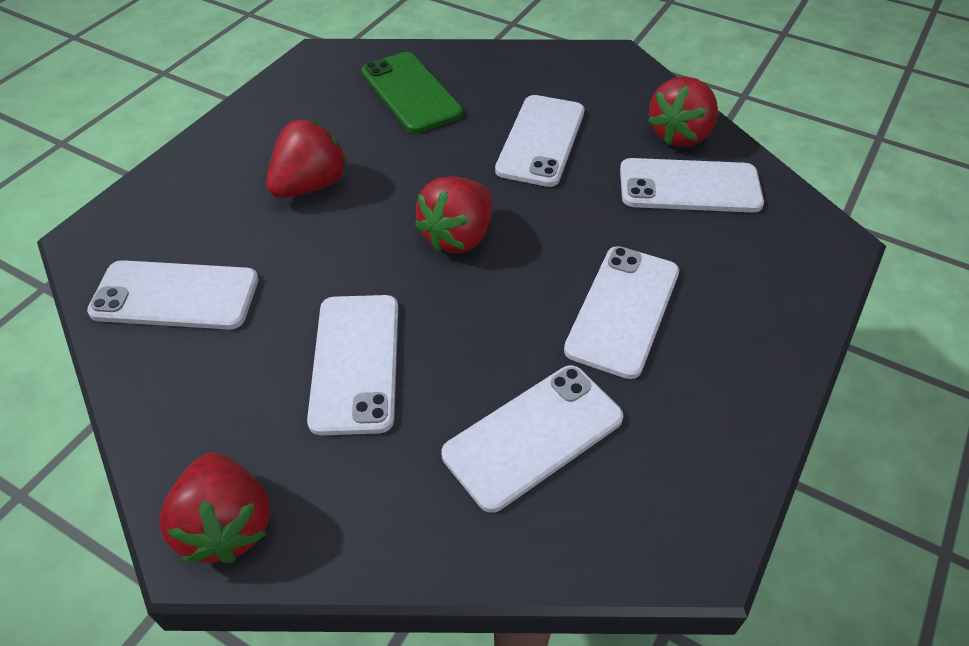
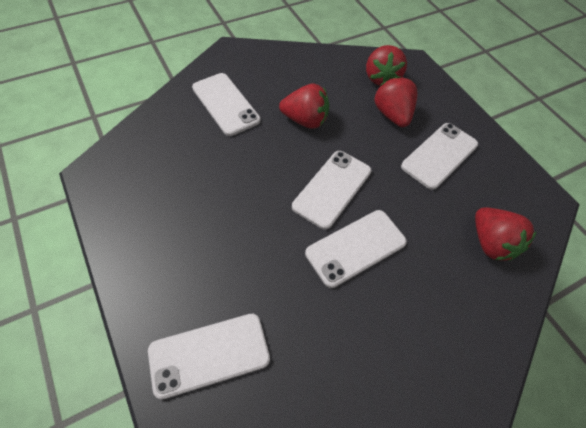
green phone: [361,52,463,133] = 1 -> none = 0
white phone: [87,260,259,330] [307,295,398,435] [441,365,624,513] [495,95,585,187] [564,246,679,379] [620,158,764,213] = 6 -> [148,314,270,400] [192,73,261,136] [292,151,371,230] [305,210,407,288] [401,123,478,190] = 5

